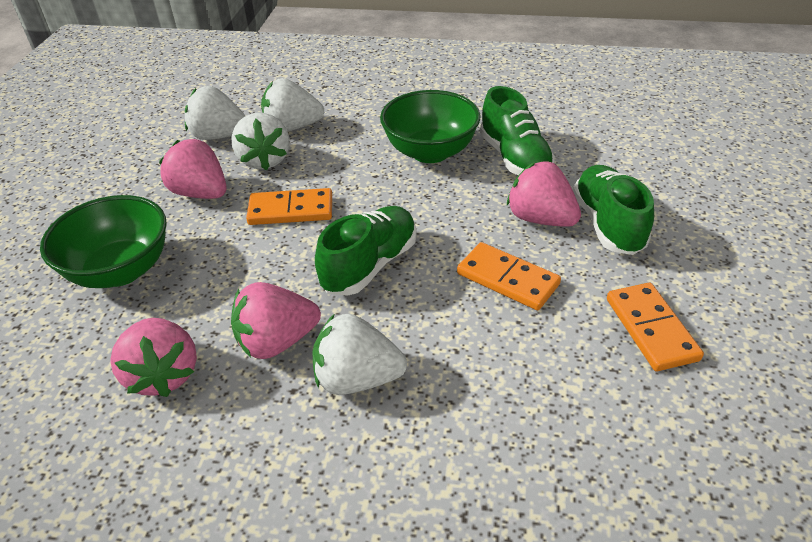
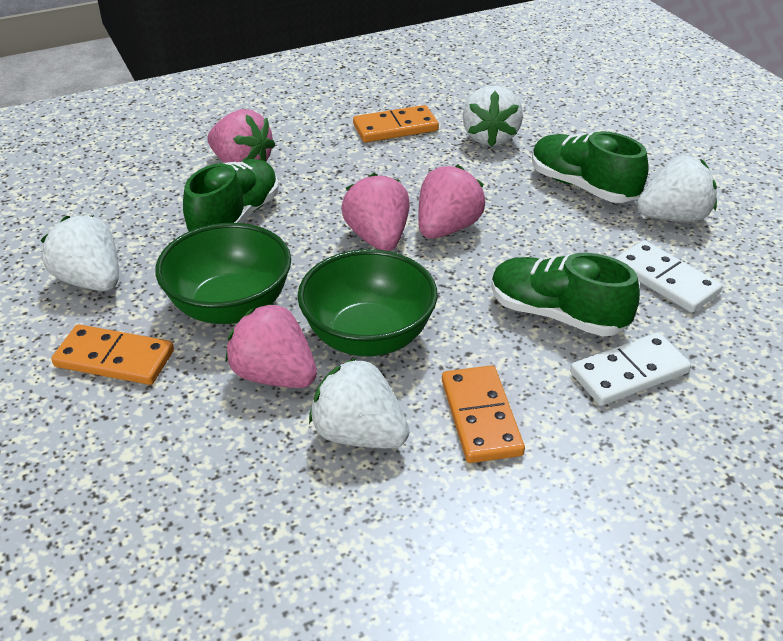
white domino: none = 0 -> [570,332,691,406] [615,240,723,313] = 2

